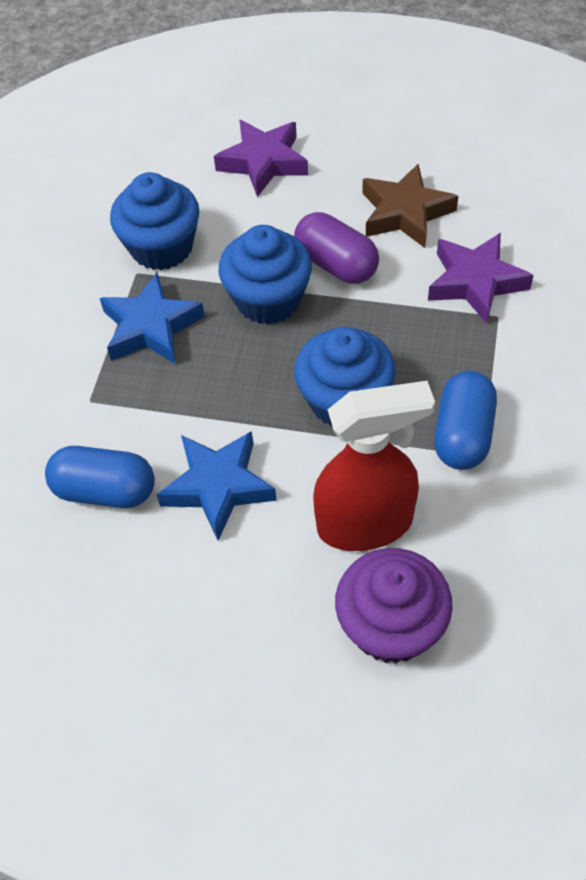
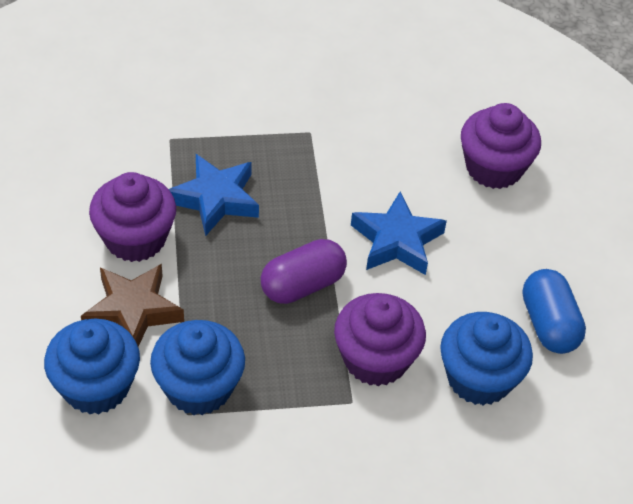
blue capsule: [45,446,155,508] [434,371,497,470] = 2 -> [522,269,586,354] = 1
purple cupcake: [335,548,453,664] = 1 -> [89,172,176,262] [334,293,426,386] [461,103,541,189] = 3
purple star: [214,120,308,197] [428,233,534,324] = 2 -> none = 0
red spray bottle: [313,381,435,551] = 1 -> none = 0

